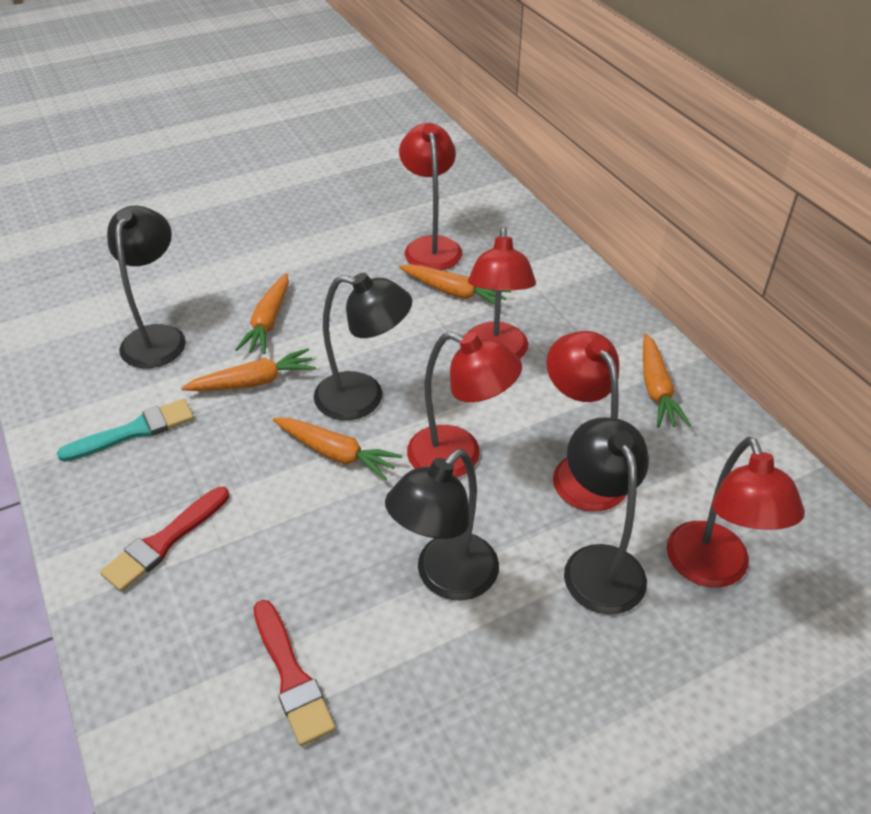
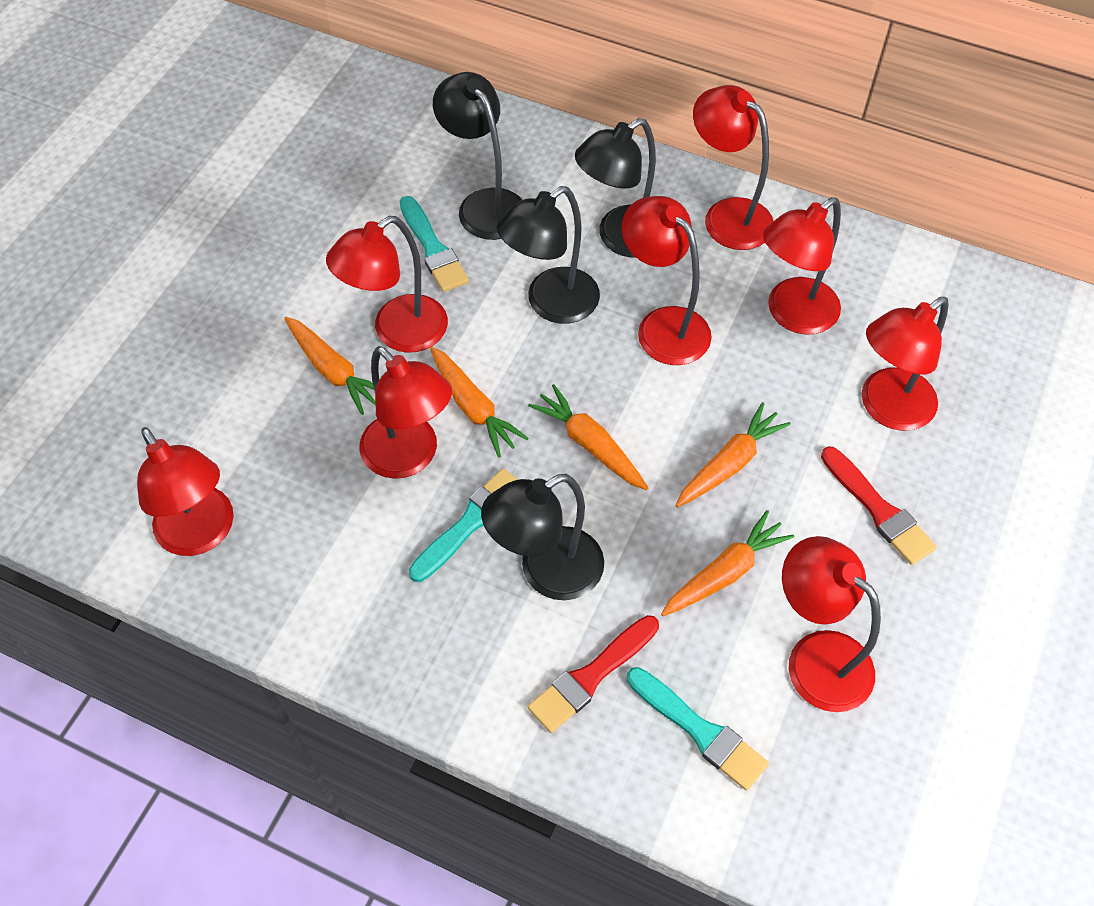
red lamp: [399,123,462,270] [407,331,522,478] [468,227,536,359] [546,331,626,512] [667,437,805,588] = 5 -> [137,427,234,556] [326,216,448,353] [359,346,452,479] [622,196,712,365] [693,85,773,250] [763,197,841,334] [782,536,881,712] [862,297,949,431] = 8
turquoise brush: [57,399,194,462] = 1 -> [399,196,469,292] [409,468,518,582] [627,667,769,791] = 3

